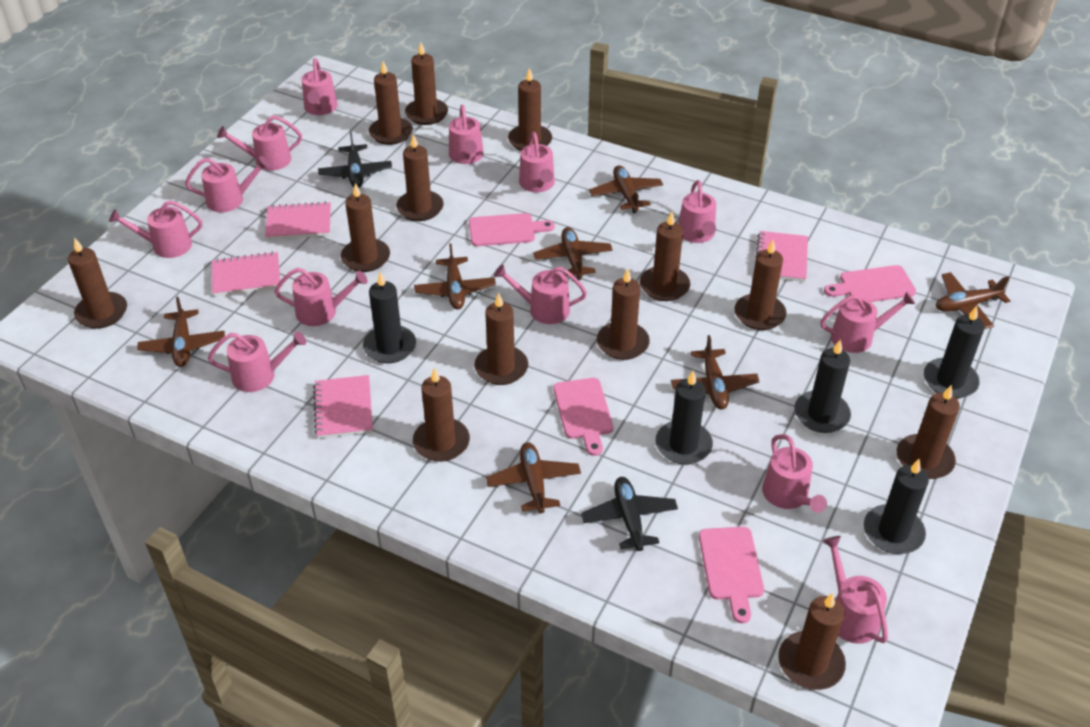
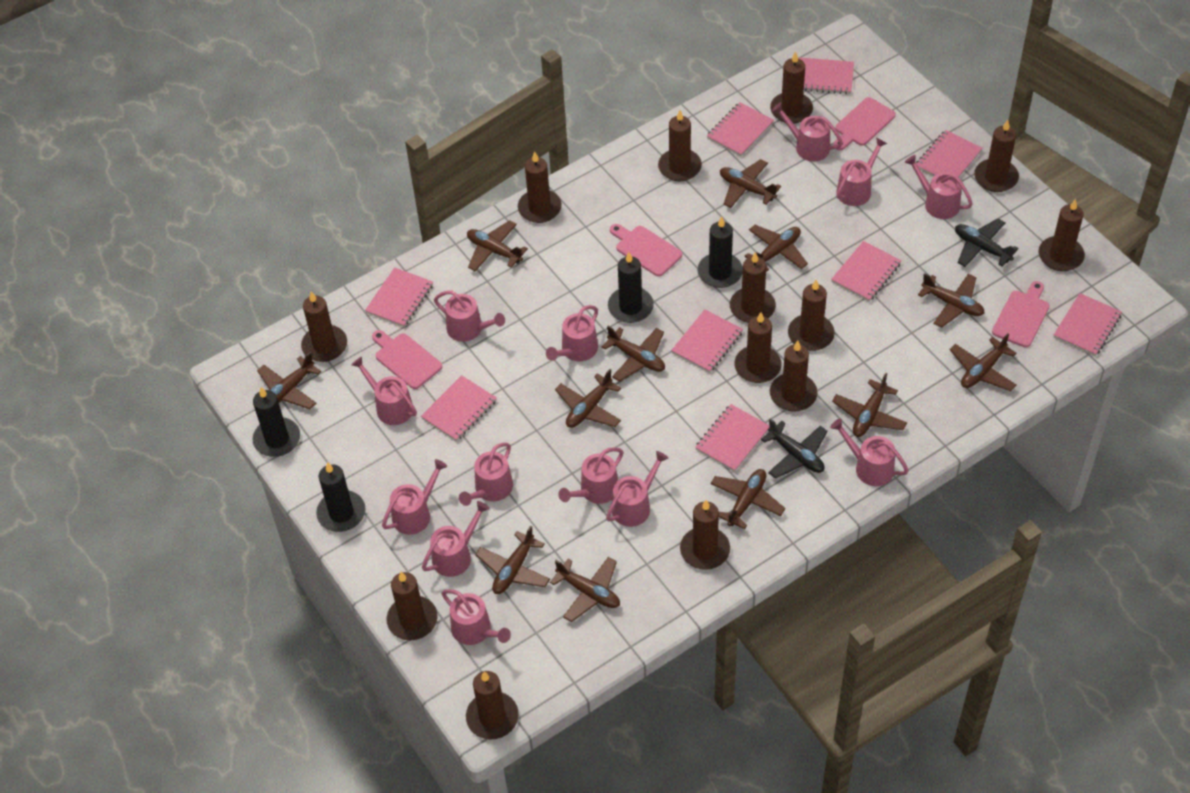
black candle: [363,272,416,363] [655,371,713,464] [794,339,851,433] [864,459,929,554] [924,306,985,398] = 5 -> [252,387,300,457] [316,462,366,532] [608,252,654,323] [697,216,743,288] = 4
brown plane: [137,297,225,367] [414,244,496,309] [486,442,581,514] [533,227,613,280] [589,165,663,213] [671,335,760,409] [936,272,1010,329] = 7 -> [257,352,321,409] [467,220,528,271] [475,525,550,594] [550,557,620,622] [555,369,621,428] [602,326,665,382] [710,469,785,529] [720,159,781,208] [745,225,808,272] [832,373,907,437] [918,273,984,328] [950,333,1017,391] = 12
pink notebook: [212,252,280,296] [265,202,331,240] [313,375,373,439] [755,231,808,282] = 4 -> [365,268,433,327] [421,375,497,441] [671,309,743,373] [695,404,770,472] [707,102,774,156] [798,57,854,94] [831,241,901,301] [916,130,983,177] [1054,293,1122,356] = 9

